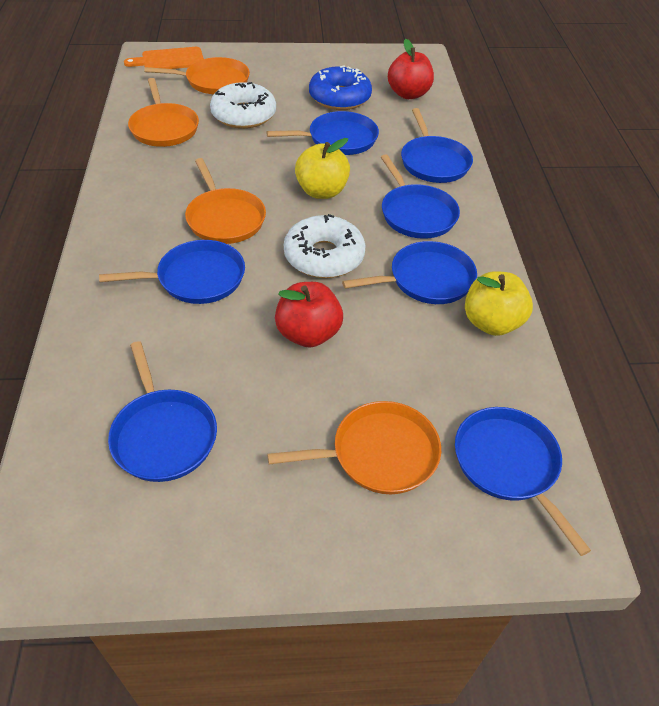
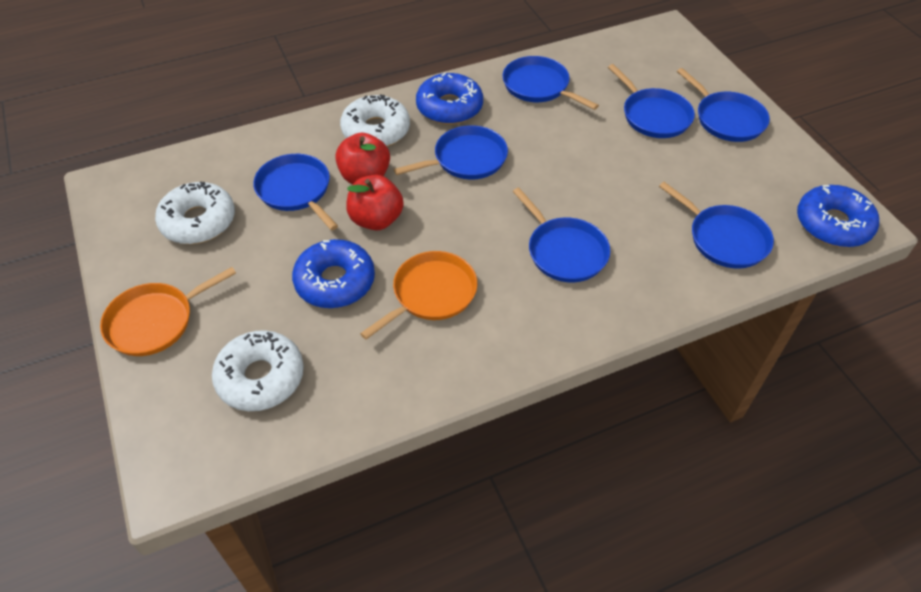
blue donut: [309,65,372,110] = 1 -> [292,239,375,308] [416,73,483,124] [797,185,879,247] = 3
orange cutting board: [124,47,204,69] = 1 -> none = 0
orange pan: [128,78,199,147] [144,57,250,94] [185,158,266,244] [267,401,441,494] = 4 -> [100,267,236,356] [360,251,477,340] = 2
white donut: [210,82,276,129] [284,214,366,278] = 2 -> [155,181,235,244] [212,330,304,411] [340,94,410,147] = 3
yellow apple: [295,138,350,199] [465,271,533,336] = 2 -> none = 0

